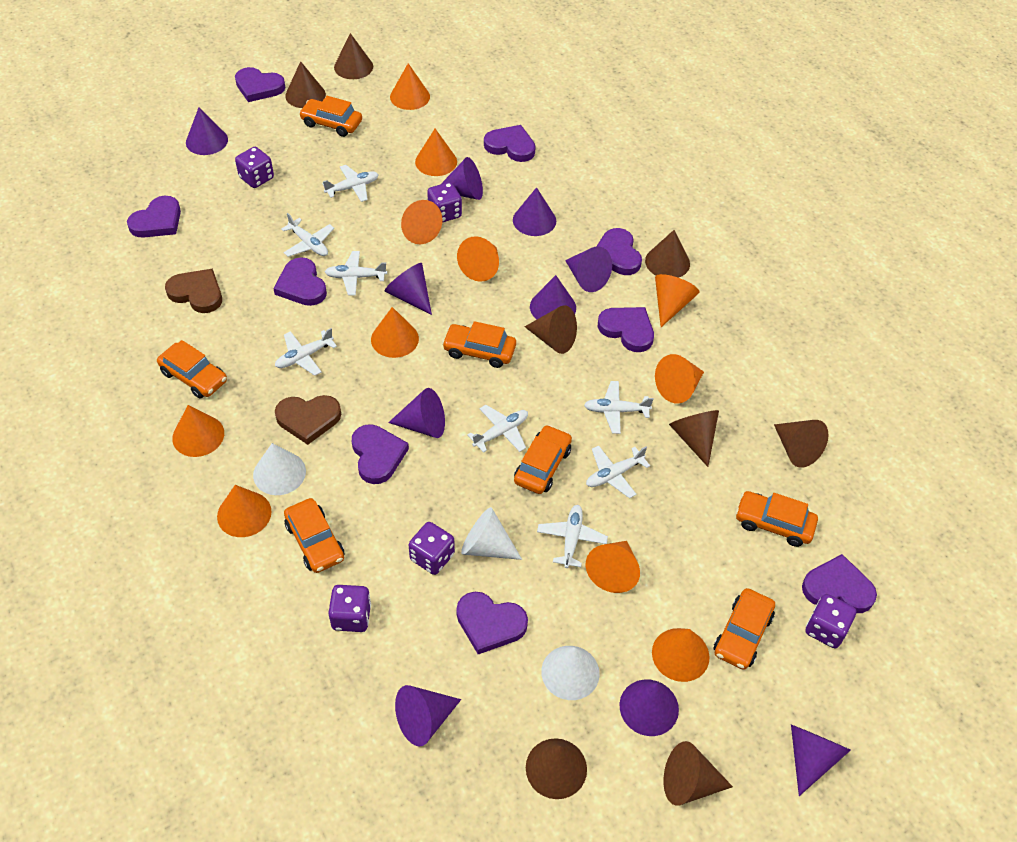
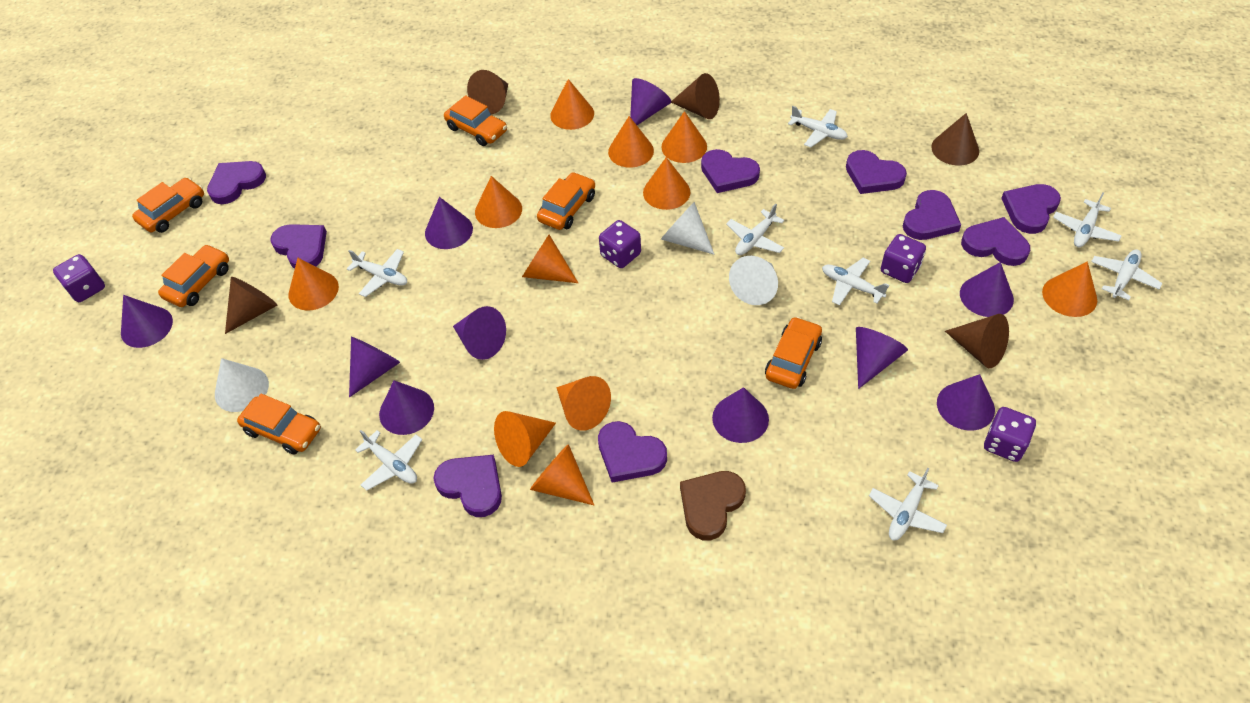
brown cone: [285,61,326,108] [334,33,373,79] [525,305,577,354] [526,738,587,799] [645,230,690,278] [664,741,733,806] [669,410,719,467] [774,420,829,468] = 8 -> [225,277,277,334] [467,70,508,115] [671,73,720,119] [931,113,979,166] [945,314,1009,368] = 5
brown heart: [165,269,222,313] [275,395,341,445] = 2 -> [680,471,746,540] = 1
orange car: [157,340,227,399] [284,498,344,573] [299,96,362,137] [442,321,516,368] [514,425,572,494] [714,588,775,670] [735,491,818,547] = 7 -> [132,178,204,233] [158,244,229,307] [237,394,321,455] [444,95,507,146] [537,172,595,230] [765,317,822,389] = 6
purple dice: [235,147,274,188] [328,585,371,632] [409,522,455,575] [427,182,462,223] [805,594,856,648] = 5 -> [53,254,105,302] [599,220,641,268] [881,234,926,283] [984,407,1036,462] = 4

